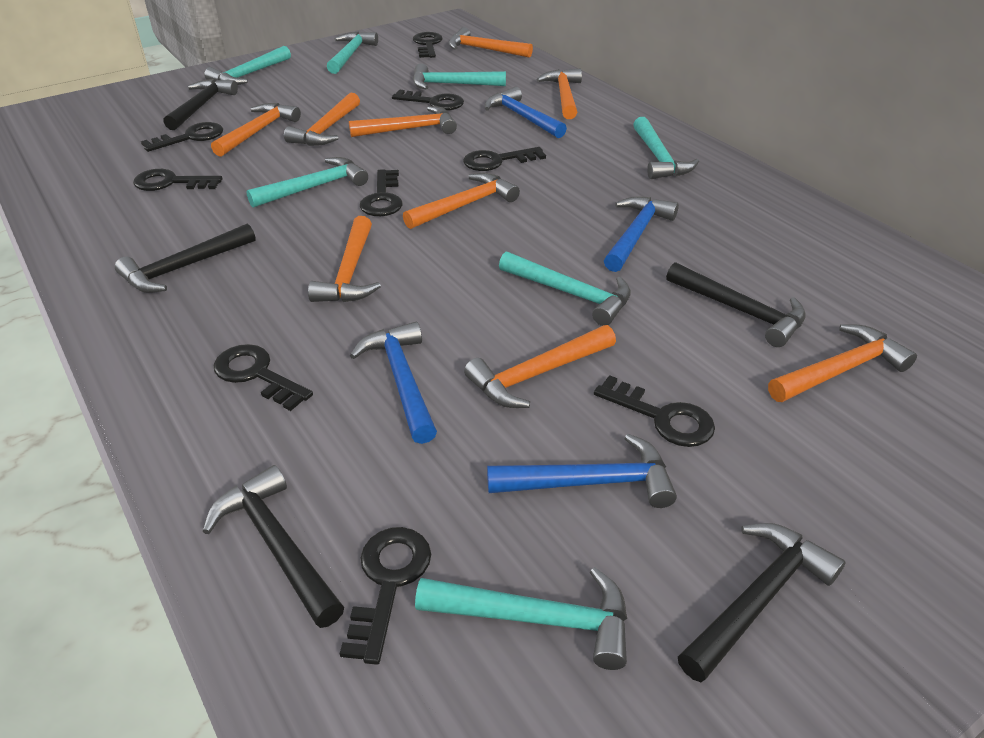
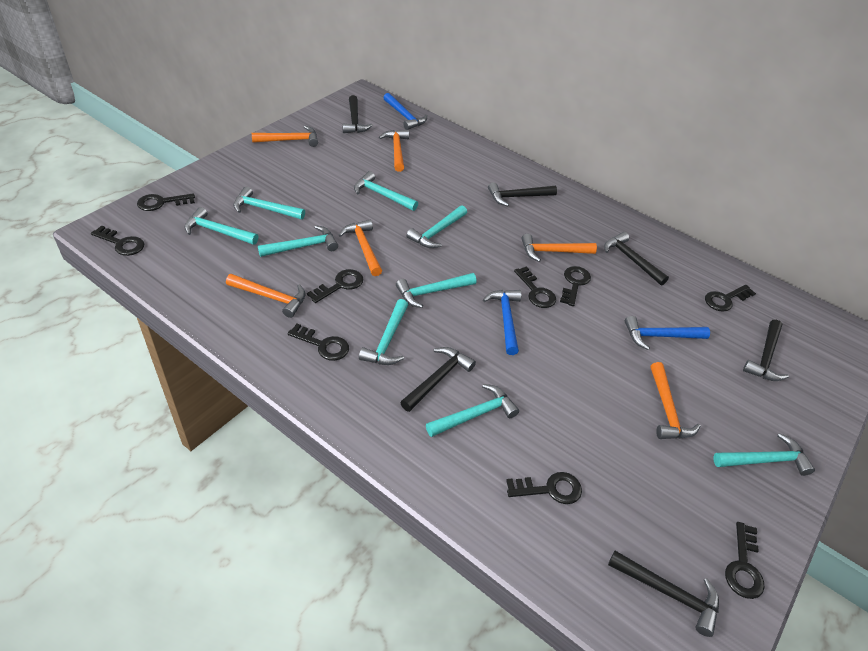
black hammer: [115,224,256,293] [163,79,238,130] [203,465,344,628] [666,262,806,347] [678,523,846,682] = 5 -> [343,95,373,133] [400,347,476,412] [488,182,557,206] [604,232,669,285] [608,551,719,637] [743,320,789,381] = 6
blue hammer: [350,322,437,444] [485,87,567,138] [487,434,677,508] [604,196,679,272] = 4 -> [383,93,427,130] [483,290,522,355] [625,316,710,350] = 3
orange hammer: [211,103,301,157] [284,93,360,146] [308,216,381,302] [349,106,457,137] [403,173,520,229] [449,27,533,58] [464,325,616,408] [536,68,582,119] [768,324,917,402] = 9 -> [226,274,306,318] [252,126,318,147] [339,220,382,276] [379,130,409,172] [521,234,597,262] [651,362,701,439] = 6
turquoise hammer: [204,46,291,85] [246,157,368,208] [327,32,378,74] [413,63,506,89] [415,567,627,670] [499,251,631,326] [633,117,699,179] = 7 -> [184,207,258,245] [233,186,305,220] [258,225,338,257] [354,171,418,211] [359,299,408,365] [396,273,477,308] [406,205,467,248] [426,384,519,437] [713,433,815,476] = 9

